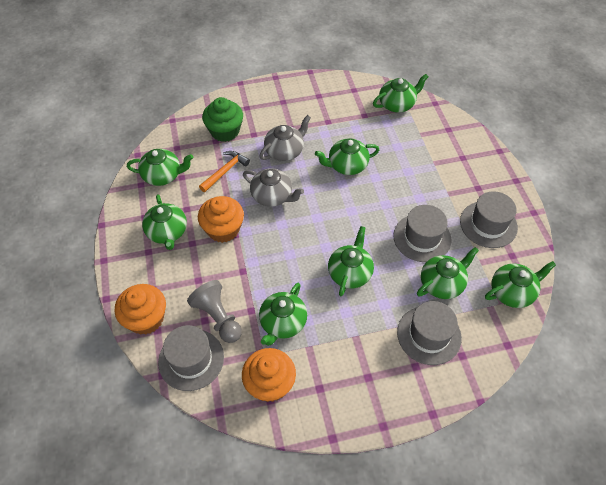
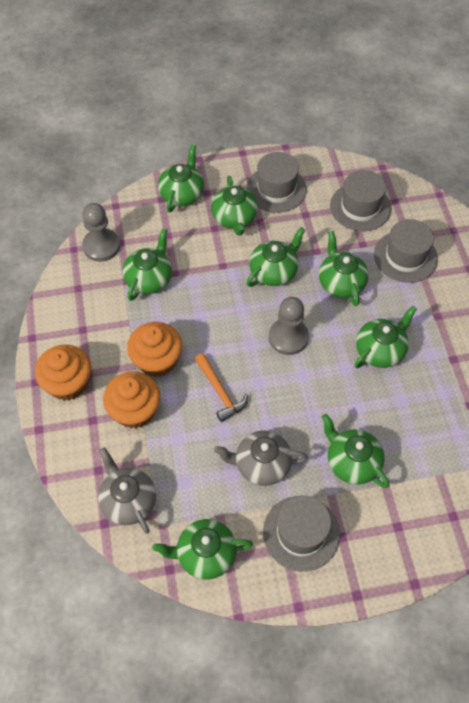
green cupcake: [202,97,243,142] = 1 -> none = 0
grey pawn: [187,280,242,343] = 1 -> [82,203,120,262] [269,297,309,355] = 2

